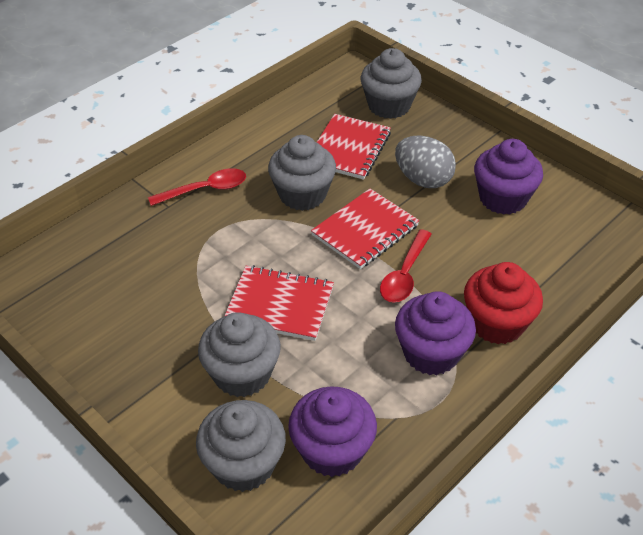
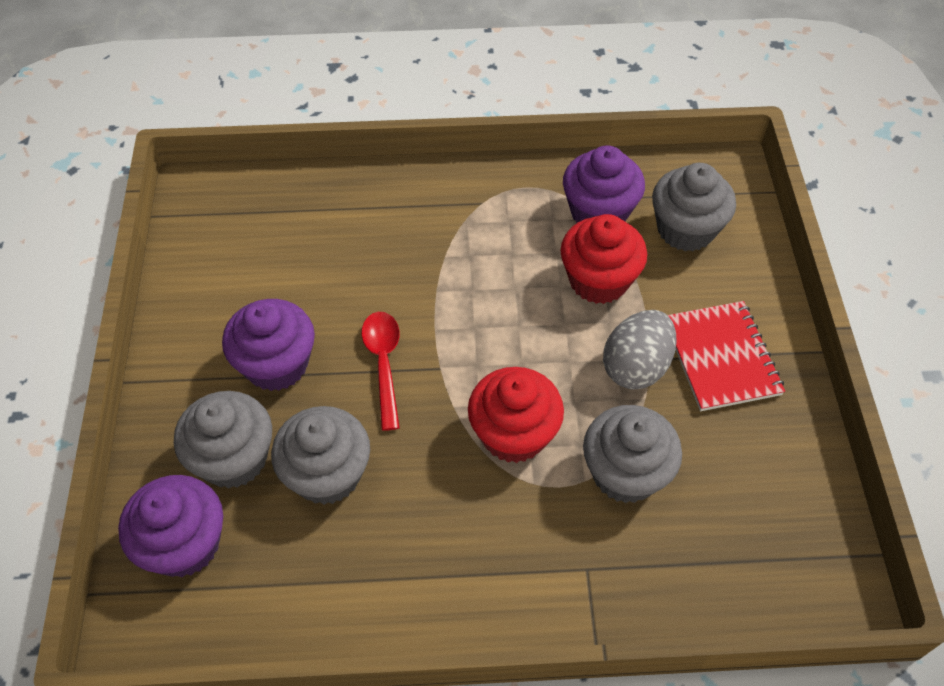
red cupcake: [464,262,543,344] = 1 -> [468,367,564,463] [560,214,647,304] = 2
red notebook: [225,265,334,341] [311,189,420,269] [317,114,391,180] = 3 -> [668,301,785,411] = 1
red spoon: [148,168,246,206] [380,229,431,303] = 2 -> [362,312,400,431] = 1

